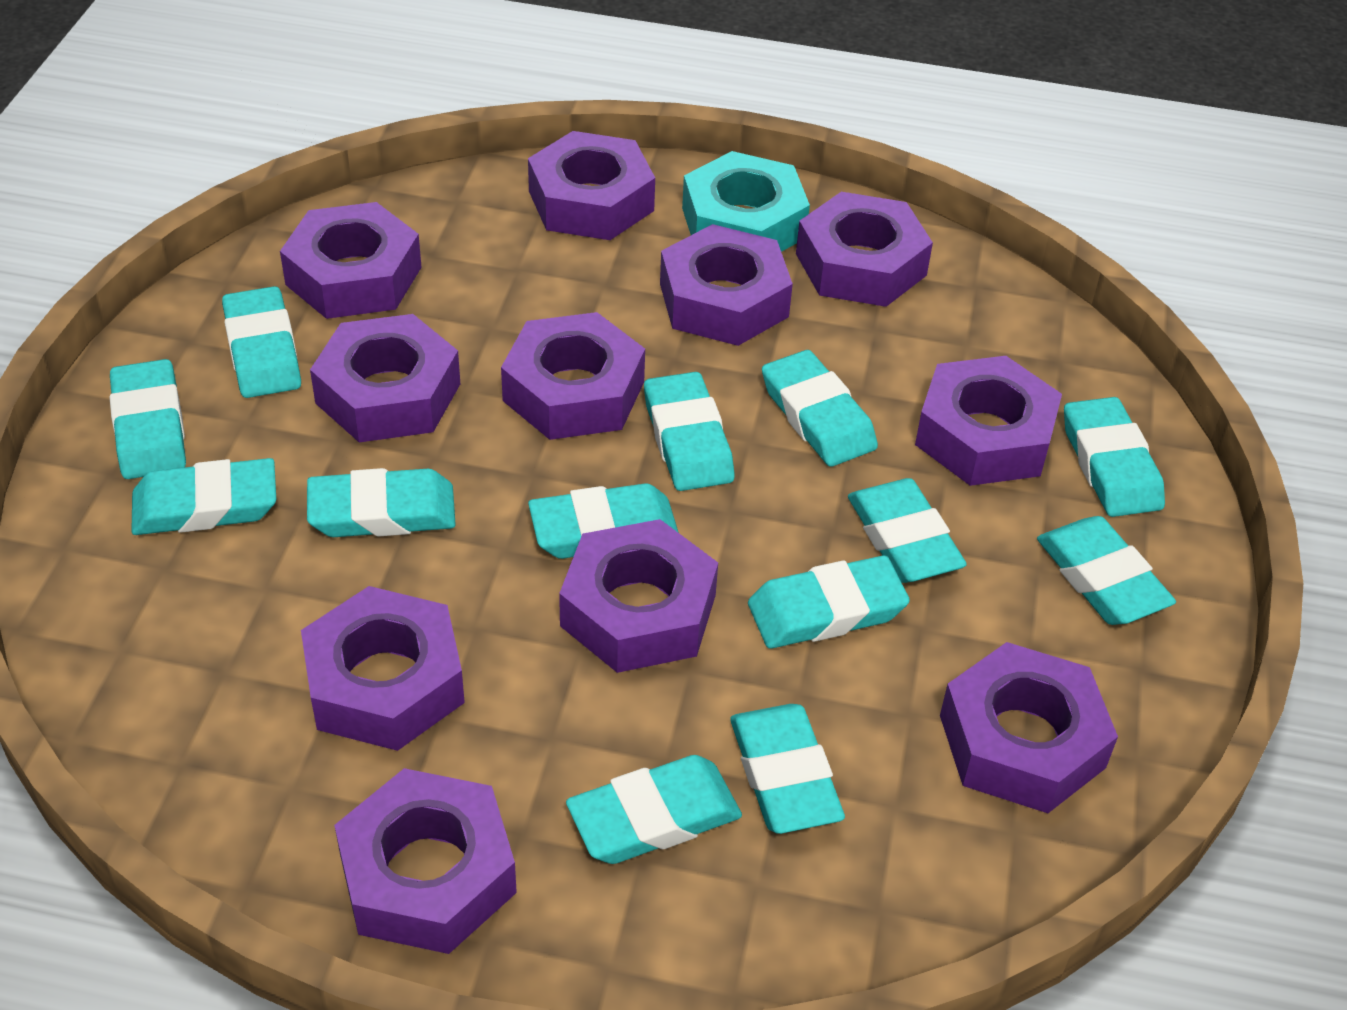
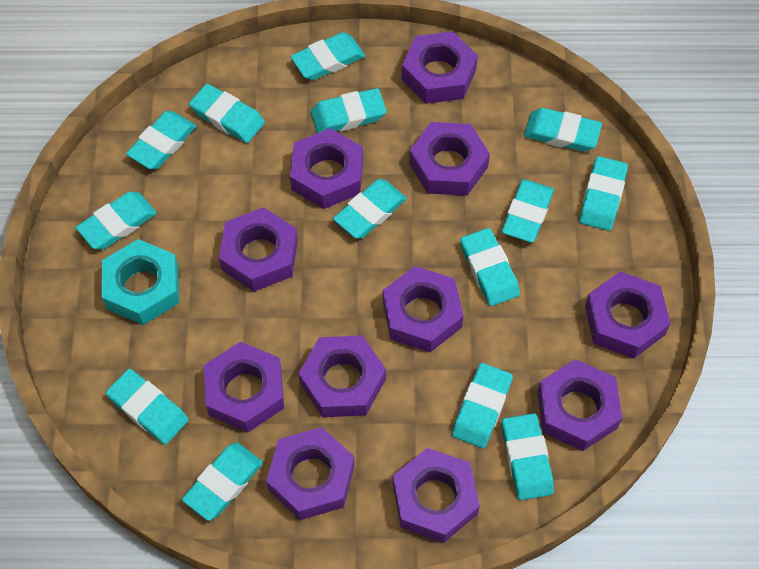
turquoise eraser: [110,359,186,479] [131,458,276,535] [222,286,301,398] [307,468,456,537] [528,483,679,559] [566,755,742,864] [644,372,735,491] [730,704,845,834] [748,556,910,649] [762,350,878,467] [848,478,967,583] [1037,516,1176,625] [1064,397,1165,517] = 13 -> [76,192,157,249] [106,369,189,445] [126,111,196,169] [182,442,263,521] [189,84,265,143] [290,32,365,80] [311,88,386,133] [333,179,407,238] [452,363,513,448] [460,228,520,306] [502,179,554,243] [502,413,554,500] [524,108,602,152] [579,156,628,231] = 14

